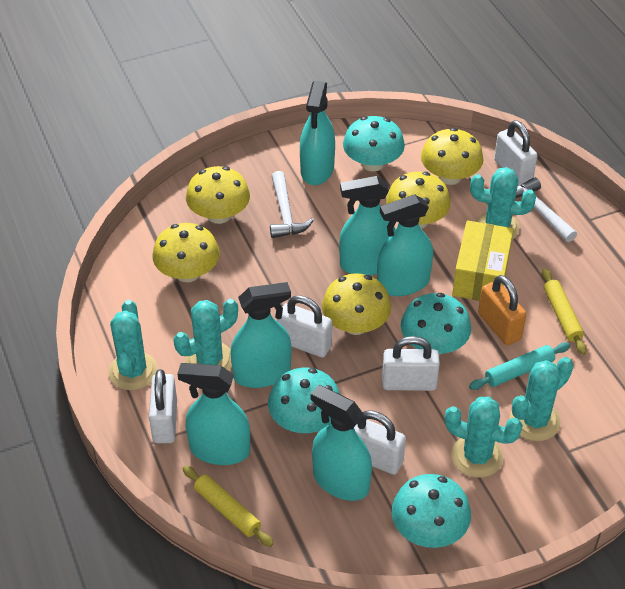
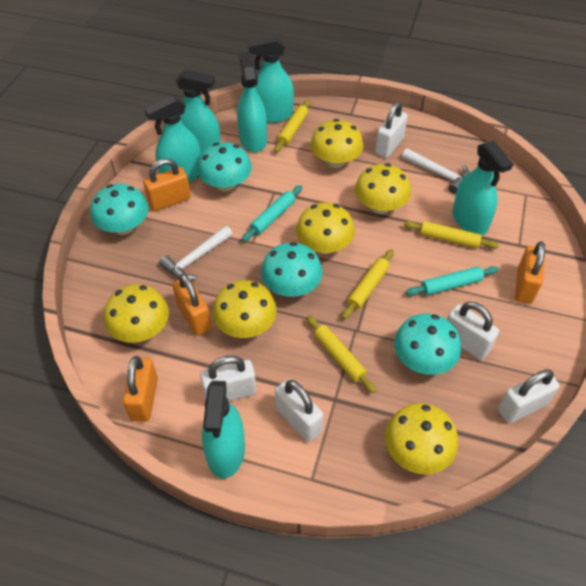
orange padlock: [478,275,527,345] = 1 -> [123,356,158,422] [143,158,191,211] [172,274,212,336] [515,241,545,304] = 4
turquoise cactus: [109,300,158,390] [174,299,238,371] [445,397,523,478] [470,167,536,240] [510,357,573,441] = 5 -> none = 0
turquoise rolling pin: [469,342,570,390] = 1 -> [242,185,302,242] [406,266,499,296] = 2
yellow box: [452,220,514,301] = 1 -> none = 0
yellow mushroom: [152,223,220,282] [186,166,250,224] [322,273,391,335] [386,172,451,229] [421,128,483,185] = 5 -> [104,284,169,343] [212,280,277,338] [296,202,355,254] [311,119,363,168] [355,163,411,214] [385,403,458,474] = 6
yellow rolling pin: [182,465,274,547] [542,268,587,355] = 2 -> [275,100,311,152] [306,315,376,393] [342,249,394,319] [404,221,499,249] = 4

